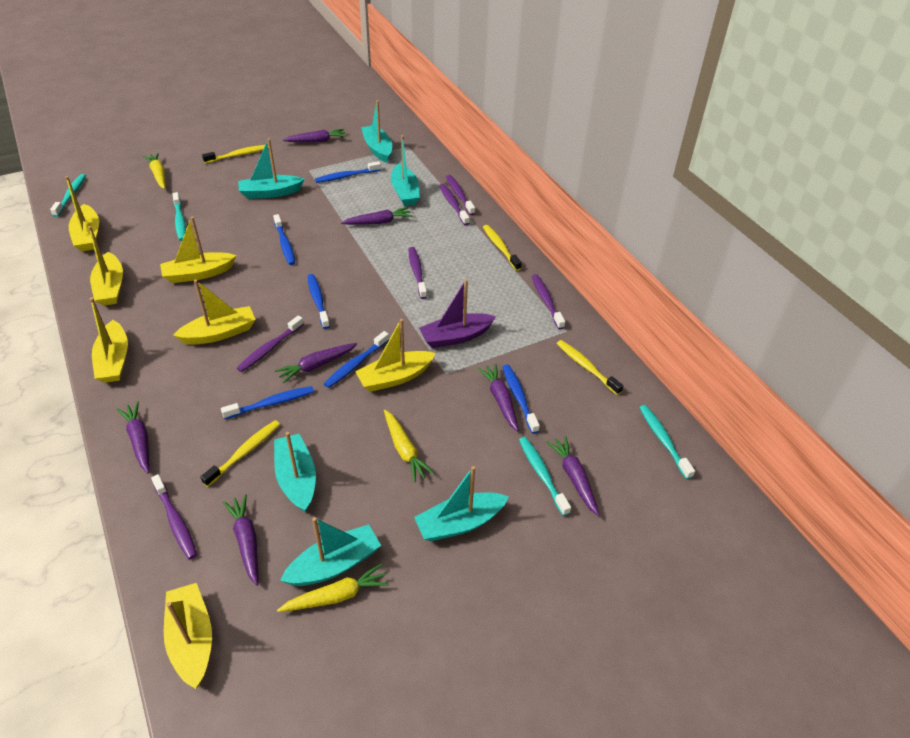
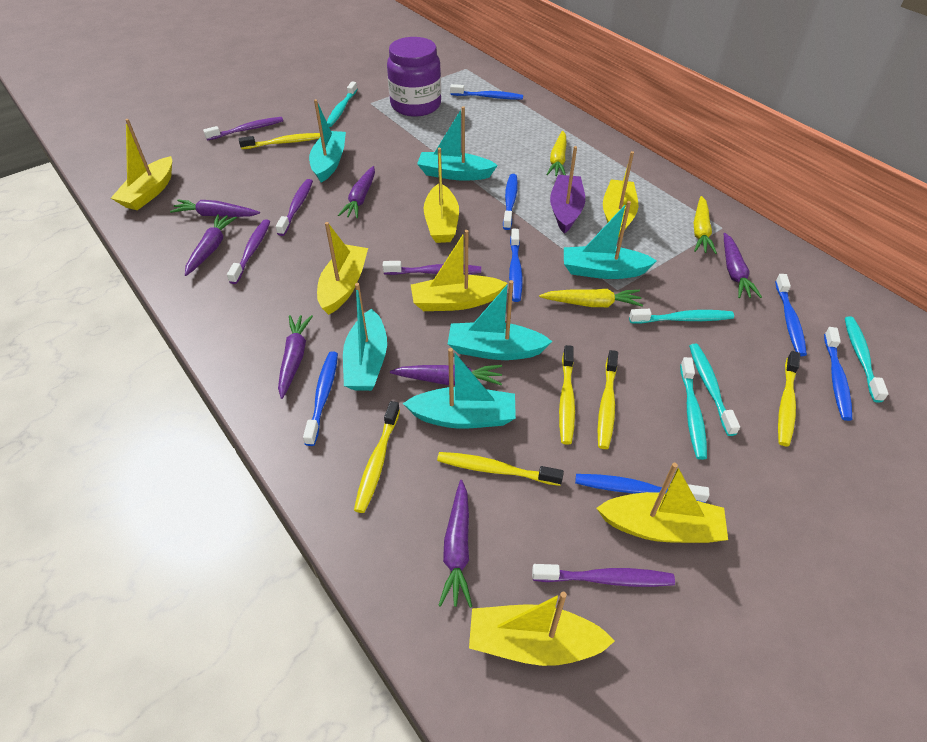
blue toothbrush: [221,386,314,419] [273,214,295,265] [307,274,330,329] [315,161,381,183] [324,331,389,388] [503,364,540,434] = 6 -> [303,351,338,446] [450,84,523,100] [503,174,518,230] [509,229,523,302] [575,474,710,503] [775,274,807,356] [824,327,852,421] = 7
purple jar: none = 0 -> [387,37,441,116] = 1
purple toothbrush: [151,474,197,560] [237,315,304,372] [408,247,427,299] [439,184,469,225] [446,175,475,215] [532,274,565,329] = 6 -> [203,117,283,141] [227,219,270,284] [276,179,313,236] [383,261,481,275] [532,564,675,587] = 5
turquoise toothbrush: [50,174,86,217] [172,192,186,241] [519,437,571,516] [639,405,695,479] = 4 -> [327,81,358,127] [629,309,734,324] [680,357,707,460] [689,344,740,436] [845,316,889,403] = 5
yellow toothbrush: [200,420,280,487] [202,145,269,163] [483,225,522,271] [557,340,623,395] = 4 -> [239,133,320,149] [354,401,400,513] [437,452,564,486] [559,345,575,445] [598,350,618,449] [778,351,800,447] = 6

